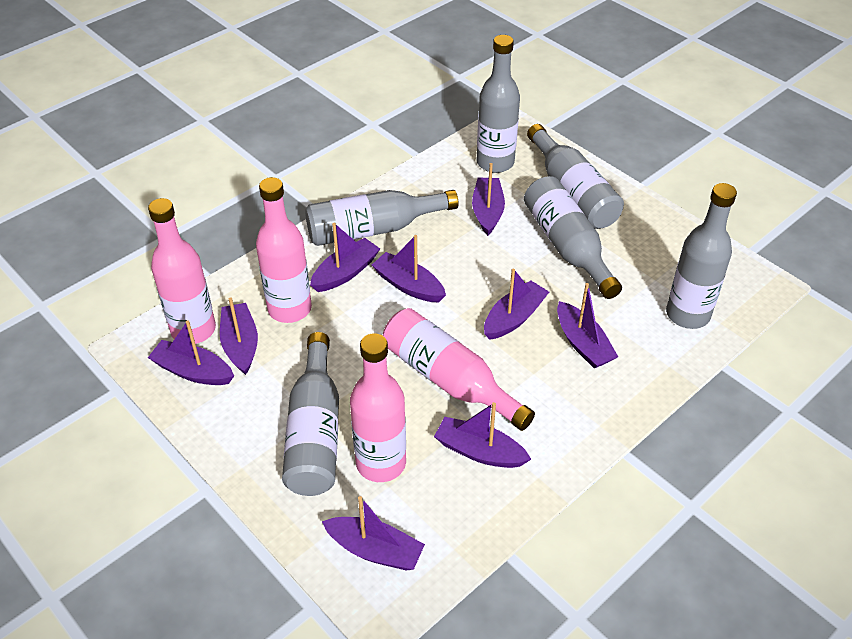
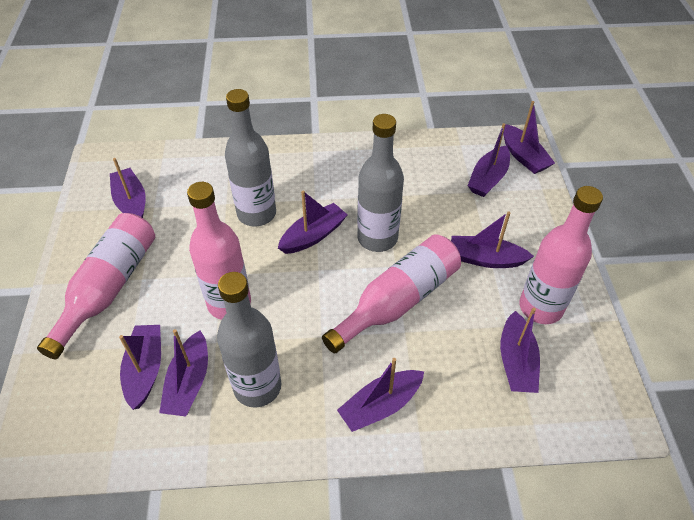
grey bottle: [282,332,339,496] [305,190,459,246] [477,35,520,173] [524,176,622,299] [527,124,624,229] [666,183,737,329] = 6 -> [217,272,281,408] [225,89,276,226] [357,114,404,252] = 3

